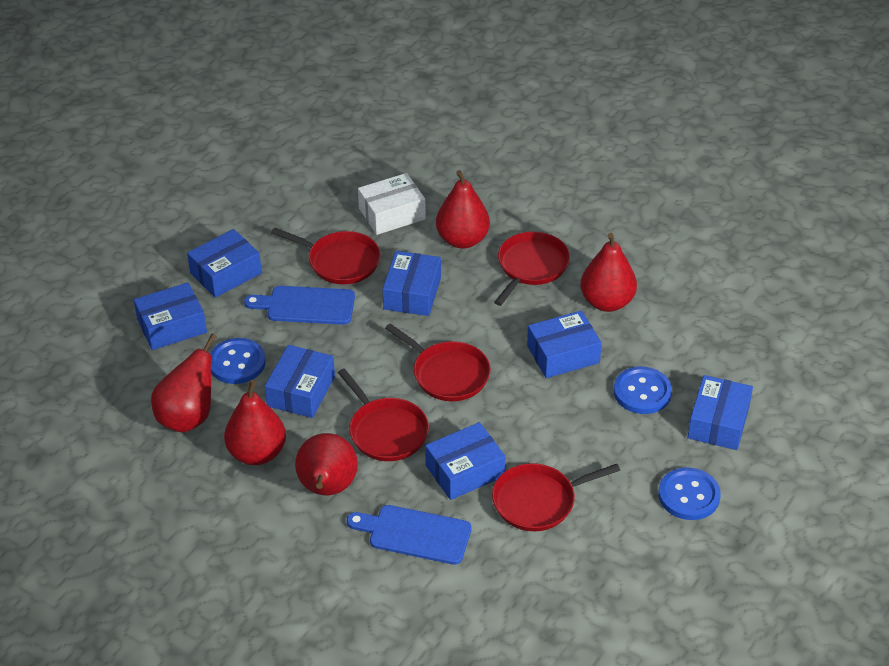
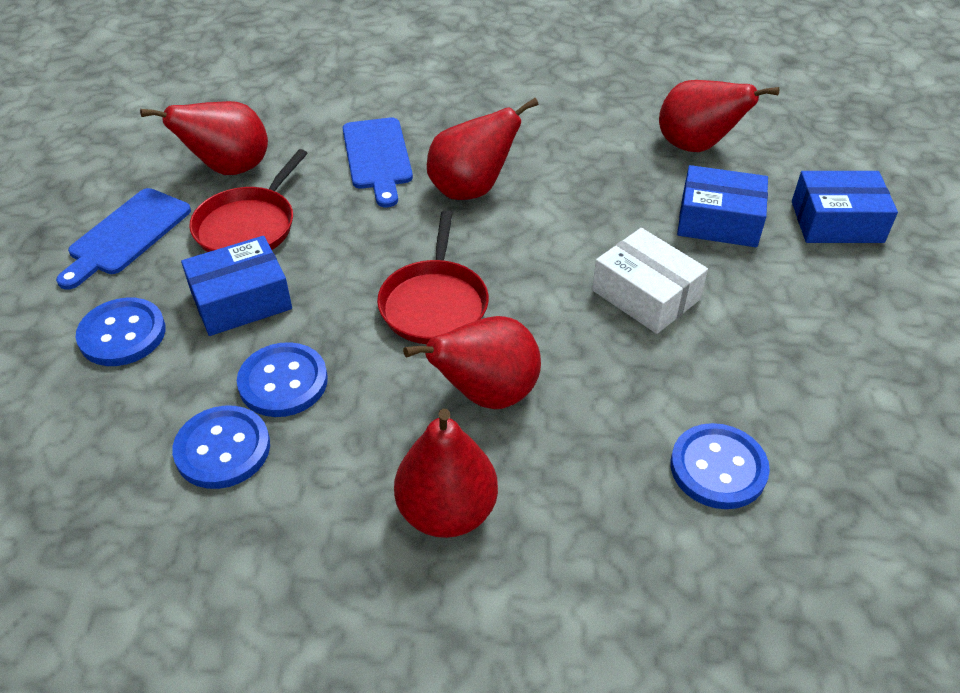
blue box: [134,282,207,350] [187,229,262,298] [265,345,335,418] [383,251,441,316] [425,422,506,500] [527,311,602,378] [688,375,753,450] = 7 -> [181,236,292,336] [677,165,768,247] [792,171,898,243] = 3
blue button: [210,338,266,384] [614,367,672,414] [658,467,721,520] = 3 -> [76,298,166,366] [172,406,270,489] [237,342,328,417] [670,423,770,509] = 4
red pan: [271,227,381,284] [338,369,429,461] [385,323,491,401] [492,463,620,531] [494,232,570,306] = 5 -> [189,149,307,252] [377,211,489,344] = 2

